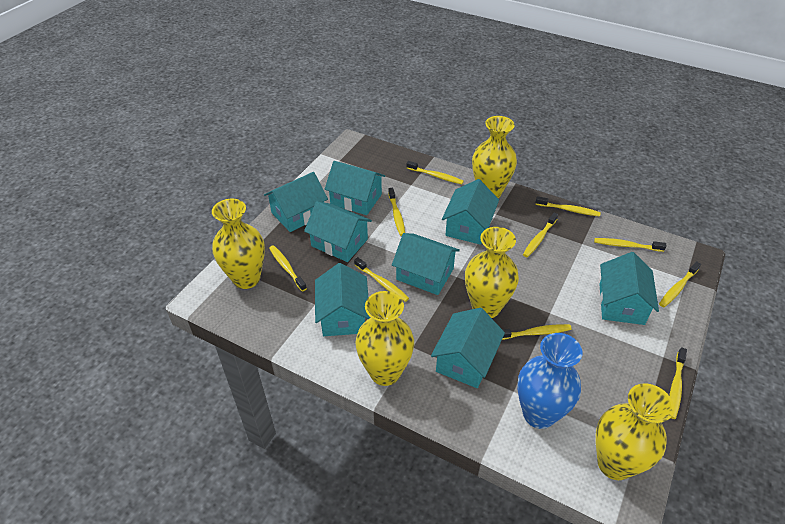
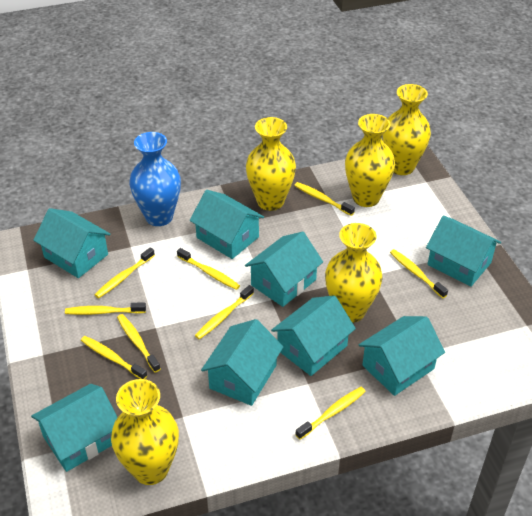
yellow toothbrush: [269,245,307,291] [354,257,409,302] [388,188,405,236] [406,161,464,184] [502,324,572,340] [523,212,558,257] [535,196,601,217] [594,238,666,252] [659,261,701,307] [669,347,687,419] = 10 -> [65,302,146,315] [81,336,147,379] [95,247,155,298] [117,314,160,373] [177,248,240,290] [195,285,254,340] [294,182,355,216] [295,387,366,440] [390,249,448,298] = 9

